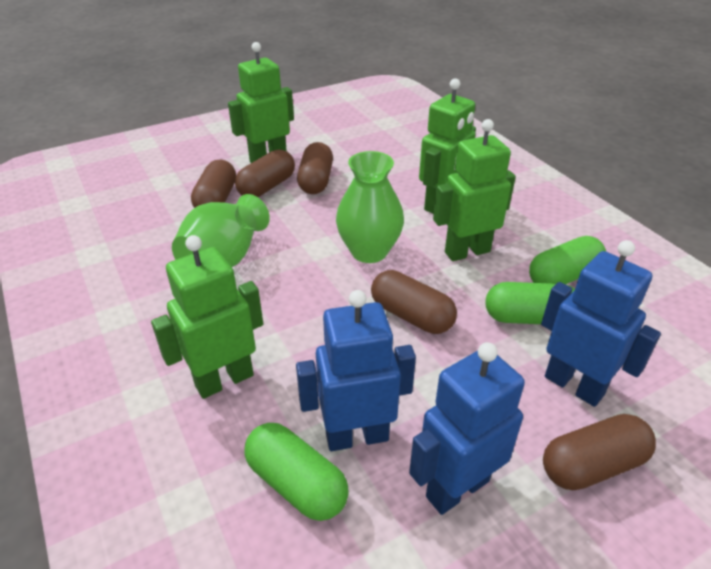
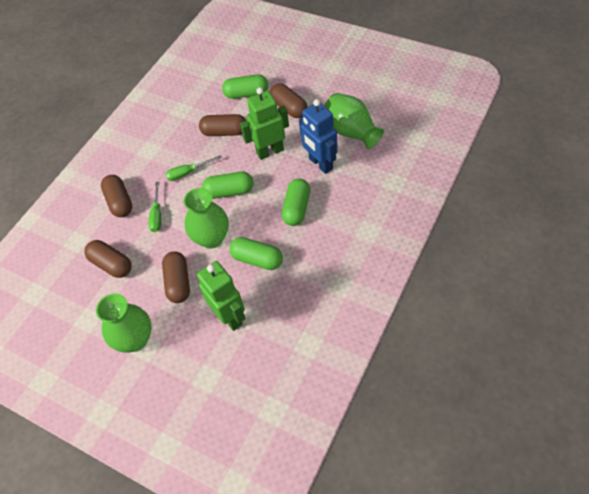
blue robot: [296,290,416,451] [409,342,525,515] [541,240,661,407] = 3 -> [299,99,338,174] = 1
green capsule: [244,423,349,521] [486,282,575,324] [529,236,606,285] = 3 -> [202,172,253,199] [222,75,268,99] [230,237,283,270] [281,178,310,226] = 4
green robot: [151,235,263,399] [228,42,294,163] [419,78,476,214] [433,119,516,261] = 4 -> [197,261,245,331] [240,87,289,160] = 2
green screwdriver: none = 0 -> [148,182,161,232] [166,155,222,181] = 2
green vase: [172,194,270,267] [336,151,404,263] = 2 -> [96,293,152,352] [184,188,229,249] [324,93,384,149] = 3

